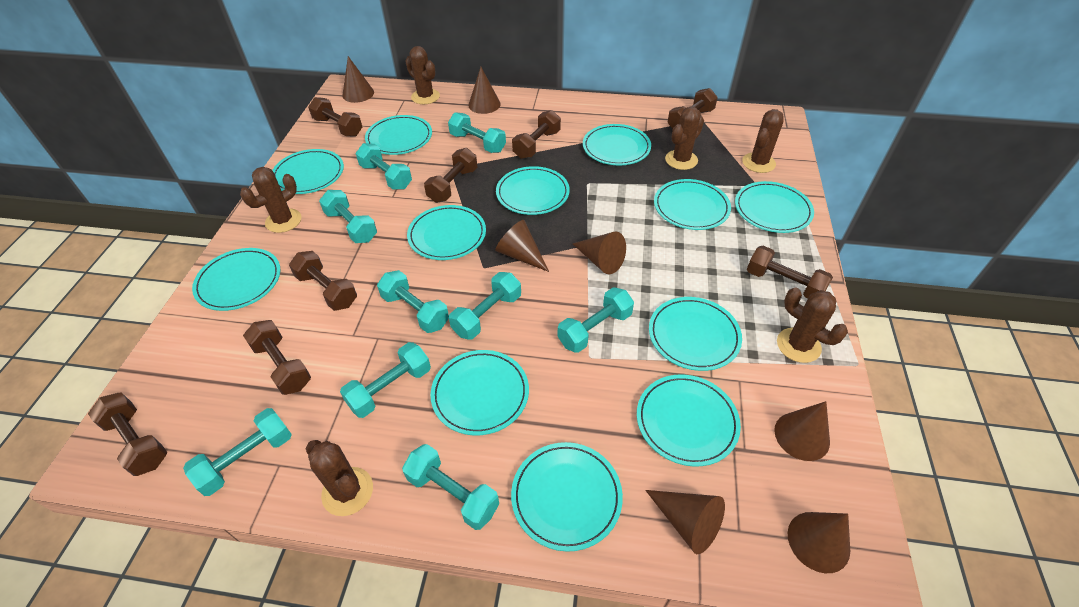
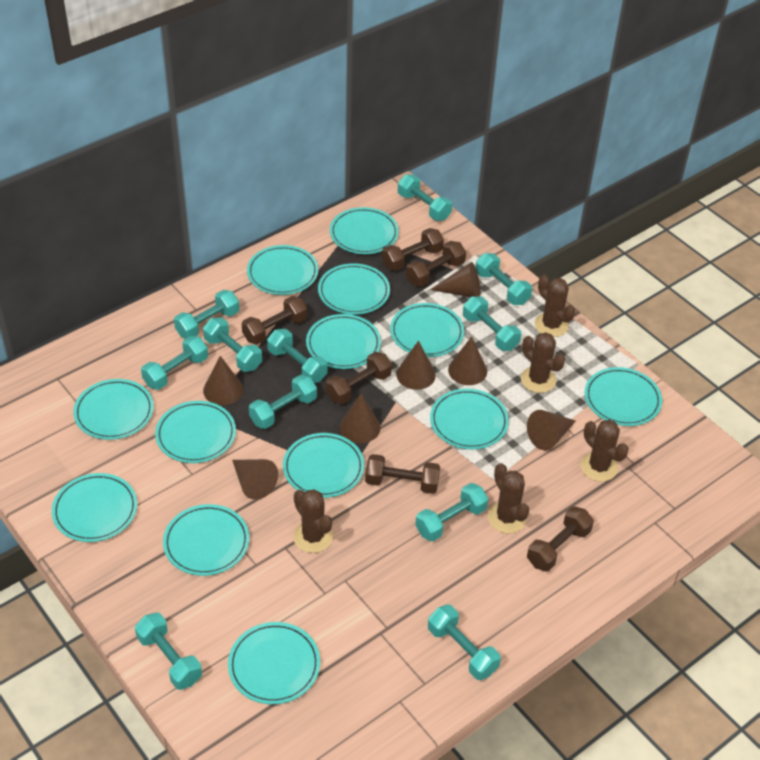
brown cactus: [240,167,301,233] [306,440,373,516] [405,46,440,104] [665,107,704,170] [742,109,784,173] [777,288,848,363] = 6 -> [293,489,333,553] [488,463,529,533] [521,332,565,393] [534,275,575,337] [580,420,629,482] = 5
brown dumbbell: [88,393,167,476] [243,320,311,395] [289,251,357,311] [308,97,362,137] [424,148,477,203] [512,110,561,159] [667,88,718,129] [747,246,833,299] = 8 -> [242,296,307,345] [326,352,392,404] [365,454,440,494] [382,228,444,271] [406,241,466,287] [527,506,594,571] = 6
turquoise dumbbell: [183,408,292,496] [319,190,377,243] [340,342,431,418] [356,143,412,190] [377,270,449,333] [402,444,499,530] [448,113,506,153] [449,272,521,340] [558,287,634,353] = 9 -> [135,612,202,690] [141,336,208,390] [174,290,239,339] [203,317,262,372] [249,375,317,429] [267,329,328,383] [398,174,452,221] [415,483,488,541] [428,605,501,680] [463,296,521,351] [475,253,532,305] = 11
turquoise plate: [192,248,281,311] [272,149,344,194] [365,115,432,155] [407,205,486,260] [430,350,529,436] [496,166,570,215] [511,442,623,552] [583,124,651,165] [637,375,741,467] [649,297,742,371] [654,179,731,230] [735,181,814,233] = 12 -> [52,473,137,542] [73,379,154,440] [155,401,236,463] [163,504,249,576] [228,622,320,704] [247,245,319,295] [283,433,364,498] [306,314,381,369] [318,263,390,315] [330,207,399,254] [390,303,464,357] [430,389,509,450] [585,367,662,426] = 13

